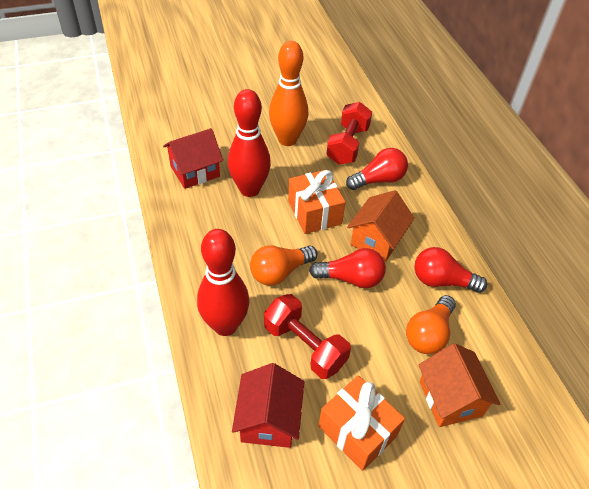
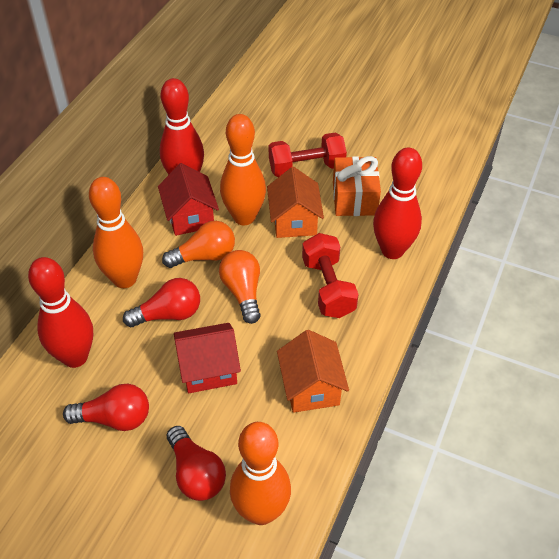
orange bowling pin: [269,41,308,146] = 1 -> [89,177,143,288] [220,114,266,225] [230,422,291,525] = 3
orange gift: [288,170,345,234] [318,375,405,471] = 2 -> [333,156,381,216] = 1
red bowling pin: [197,229,249,336] [228,89,271,197] = 2 -> [28,257,93,368] [160,78,204,175] [373,148,422,259] = 3

